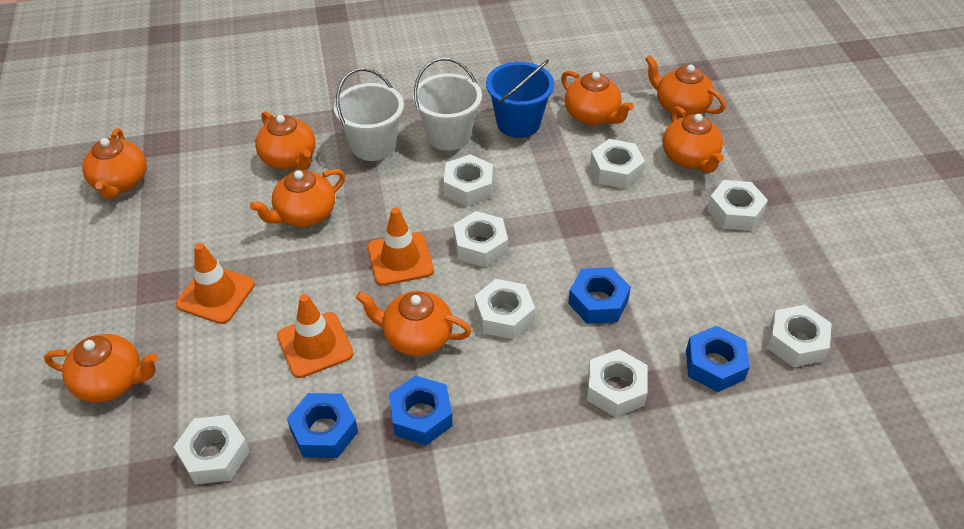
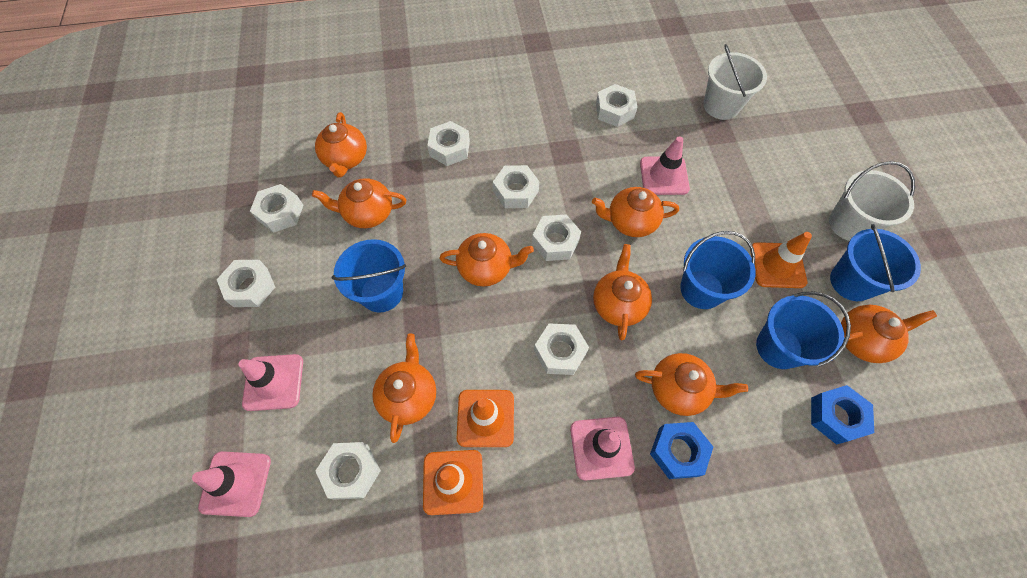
blue bucket: [486,60,554,138] = 1 -> [332,239,406,312] [680,231,756,309] [756,292,851,369] [830,224,921,301] = 4
blue nut: [287,393,358,458] [389,375,453,445] [568,267,631,324] [686,326,750,392] = 4 -> [650,422,713,479] [811,385,874,445] = 2
pink traffic cone: none = 0 -> [192,451,271,517] [239,354,303,411] [570,417,635,481] [640,136,690,195] = 4

